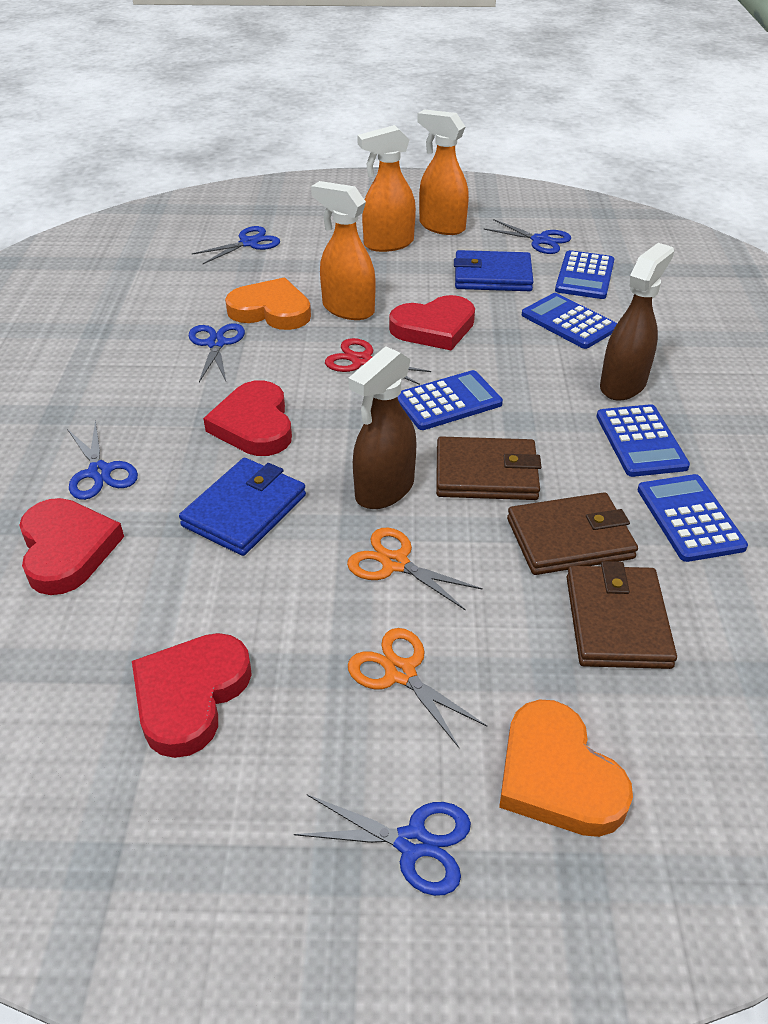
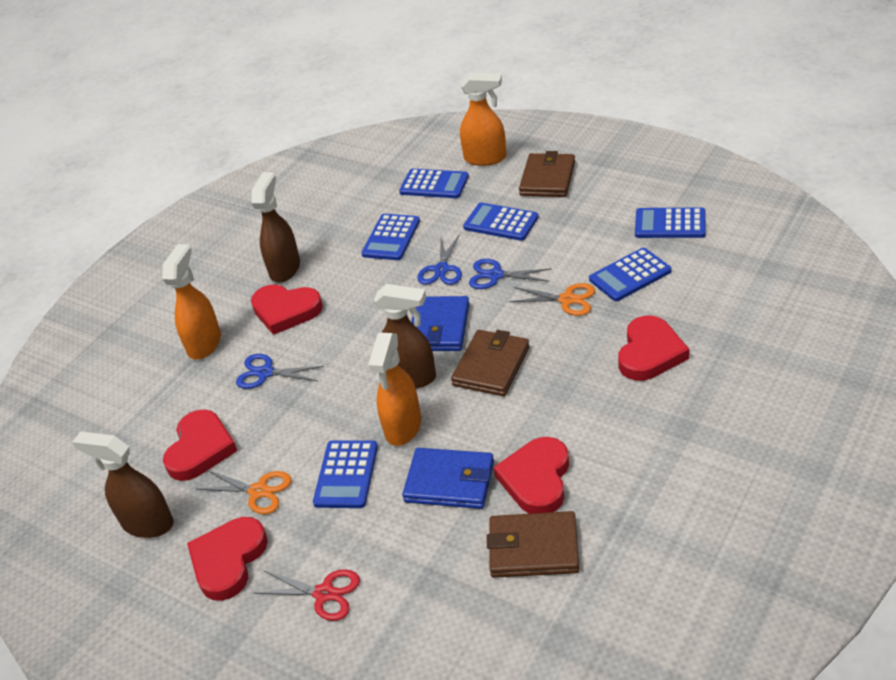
blue calculator: [398,370,503,430] [522,293,617,349] [555,250,614,299] [596,404,690,477] [637,474,748,562] = 5 -> [313,440,378,508] [361,214,420,260] [399,169,469,198] [463,203,539,241] [589,248,672,301] [635,208,706,238] = 6
blue scissors: [67,420,138,500] [189,323,245,382] [192,226,280,264] [294,795,471,896] [483,219,571,254] = 5 -> [236,354,324,389] [417,234,462,285] [469,259,552,289] = 3
brown spray bottle: [348,347,417,509] [600,243,674,401] = 2 -> [72,432,174,538] [252,172,300,283] [374,284,436,388] = 3
orange heart: [225,278,311,330] [499,700,633,837] = 2 -> none = 0
red heart: [19,498,124,595] [132,633,252,758] [203,380,292,456] [389,295,475,350] = 4 -> [163,409,238,481] [187,517,268,601] [251,285,323,335] [493,437,569,514] [618,315,690,381] = 5

